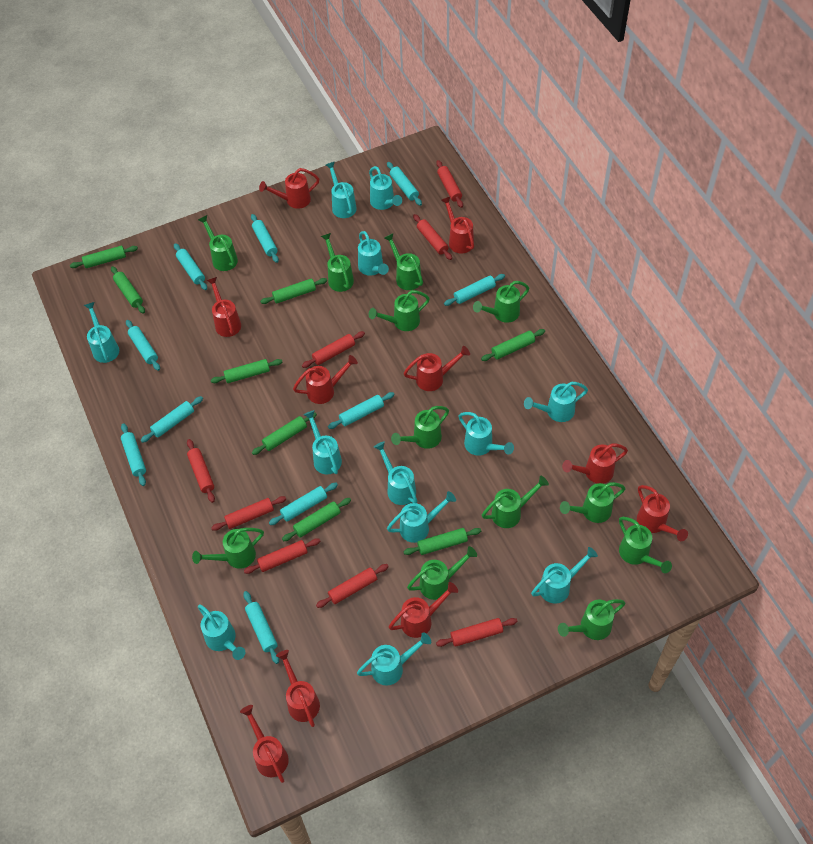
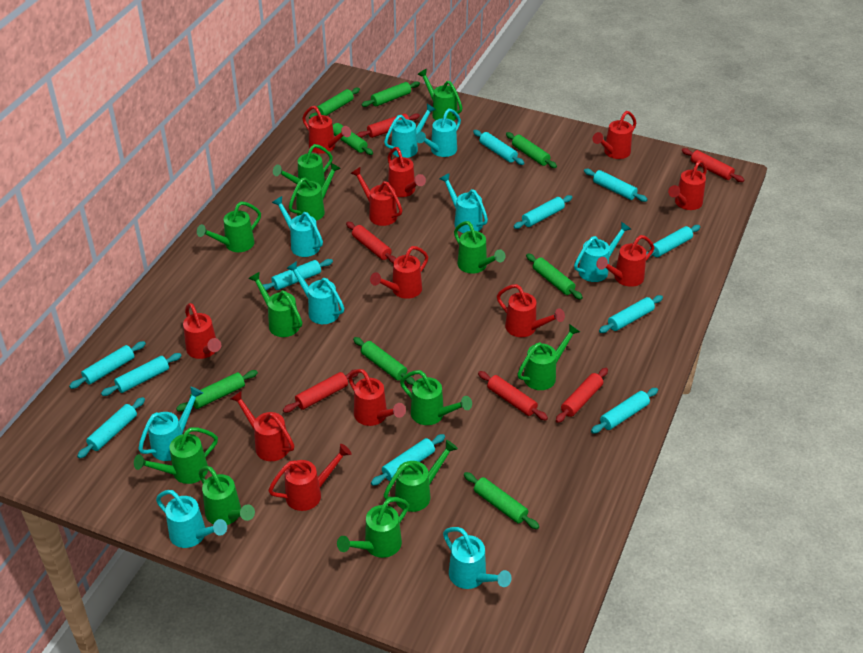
red rolling pin: [187,439,215,503] [211,496,286,531] [244,538,320,574] [302,331,365,368] [316,564,389,608] [413,214,452,260] [436,160,463,208] [436,618,517,647] = 8 -> [283,369,359,413] [346,222,396,263] [357,113,420,138] [478,371,548,420] [556,368,608,423] [682,148,744,182] = 6
red watering can: [207,277,241,337] [240,705,289,783] [259,168,319,209] [276,650,320,727] [293,355,358,404] [389,582,458,638] [404,346,470,391] [441,196,474,253] [562,443,628,484] [637,485,688,541] = 10 -> [183,303,221,359] [230,391,294,461] [268,444,352,511] [302,106,351,154] [348,369,406,426] [350,167,402,226] [370,246,428,299] [388,147,426,197] [497,284,565,337] [592,111,636,159] [596,235,654,287] [668,160,707,210] = 12
turquoise rolling pin: [121,423,146,486] [126,320,160,371] [140,396,203,443] [174,243,207,290] [243,591,279,664] [251,214,279,263] [269,483,338,525] [328,392,395,429] [387,162,422,206] [444,274,505,306] = 10 -> [69,341,146,389] [77,397,145,459] [101,353,182,396] [263,259,333,291] [371,434,445,486] [473,130,524,165] [513,195,572,229] [584,169,648,202] [591,388,658,434] [599,295,663,333] [646,225,700,259] = 11
turquoise watering can: [84,302,119,363] [198,604,245,660] [303,410,342,474] [326,162,357,218] [357,632,431,686] [358,231,389,276] [369,166,402,210] [374,442,417,505] [387,491,456,543] [458,412,514,456] [524,382,588,422] [531,547,598,603] = 12 -> [138,386,203,461] [156,490,227,548] [272,196,323,257] [286,261,344,324] [384,104,436,158] [416,108,461,157] [439,173,488,233] [443,527,512,589] [574,222,631,282] = 9

